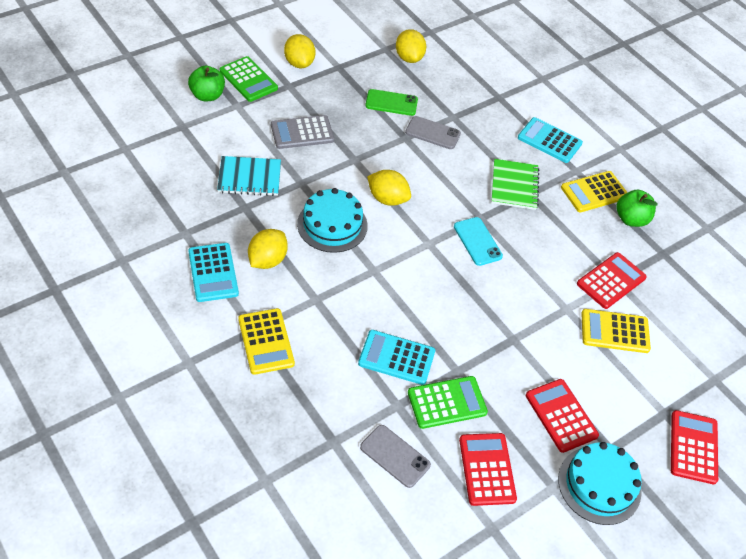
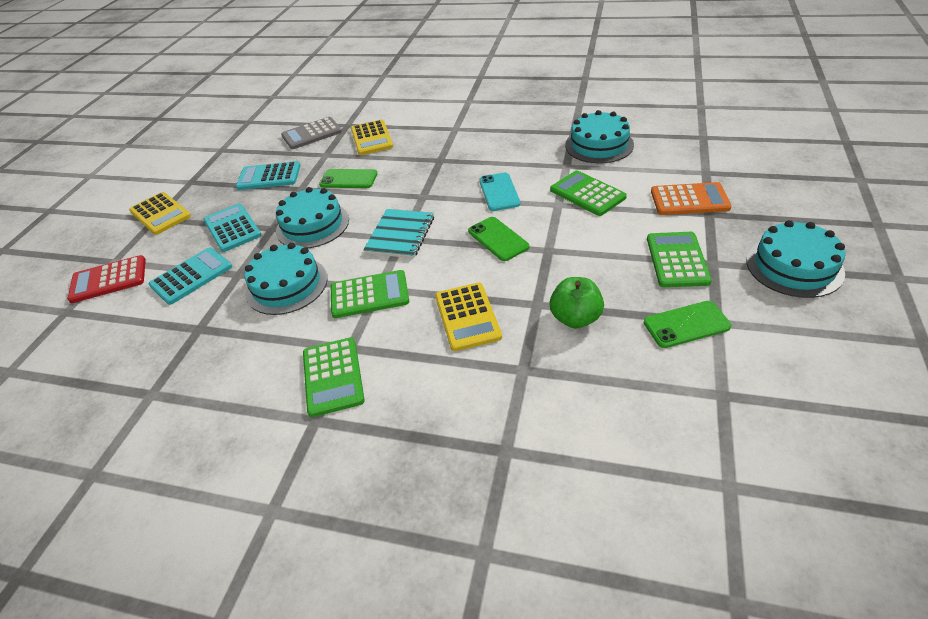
green apple: [188,66,225,101] [617,190,658,227] = 2 -> [550,277,604,328] = 1
green calculator: [220,56,278,102] [408,376,488,429] = 2 -> [303,337,365,417] [331,270,409,318] [550,170,627,216] [647,232,712,287] = 4
green notebook: [491,159,539,210] = 1 -> none = 0
green phone: [365,89,418,116] = 1 -> [319,169,378,188] [468,217,530,261] [644,301,731,348] = 3
grey phone: [360,425,431,488] [405,116,461,149] = 2 -> none = 0
orange calculator: none = 0 -> [651,182,732,215] = 1
red calculator: [459,433,517,506] [526,379,599,453] [577,252,647,309] [671,410,718,484] = 4 -> [67,255,146,303] = 1
turquoise cake: [297,188,368,253] [558,442,642,525] = 2 -> [245,243,328,315] [276,187,349,248] [565,110,634,164] [746,220,846,298] = 4
yellow lemon: [248,229,288,269] [284,34,315,68] [367,170,411,206] [396,29,426,63] = 4 -> none = 0

